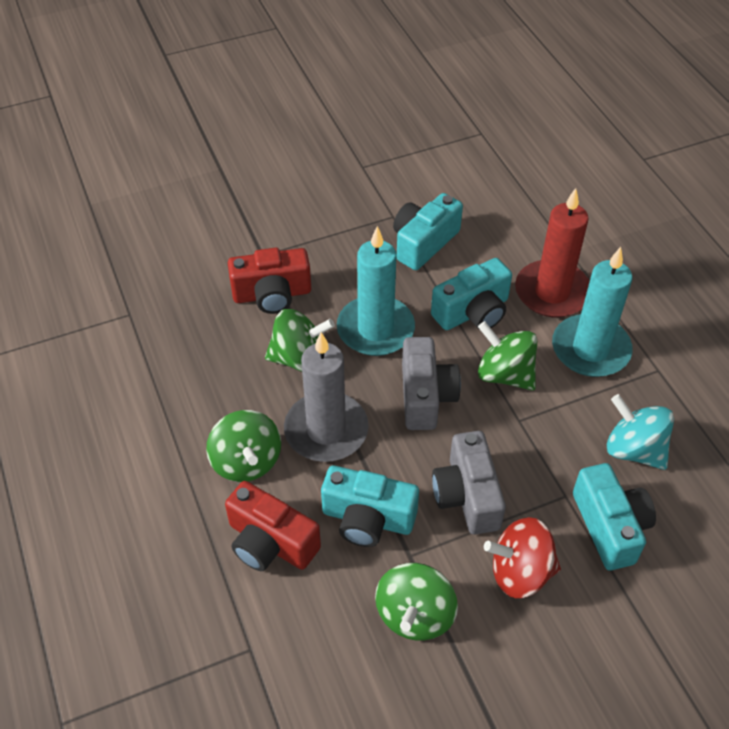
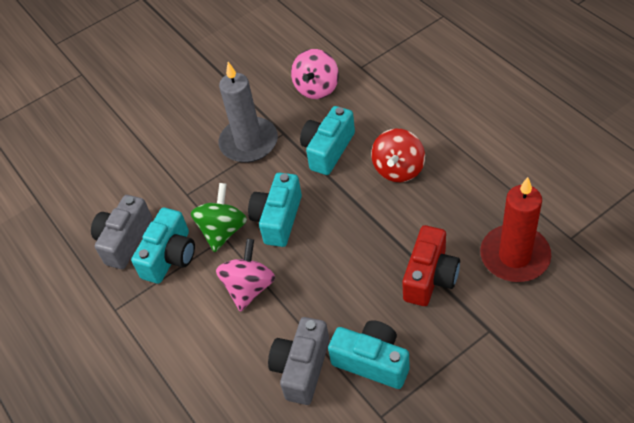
green spinning top: [206,410,281,482] [265,309,335,372] [375,563,458,641] [478,321,537,390] = 4 -> [191,183,247,252] = 1
pink spinning top: none = 0 -> [216,239,275,312] [291,49,339,99] = 2
red camera: [225,481,321,571] [228,248,311,314] = 2 -> [402,225,460,306] = 1
turquoise candle: [337,226,415,356] [552,247,632,377] = 2 -> none = 0
turquoise spinning top: [607,394,674,470] = 1 -> none = 0

